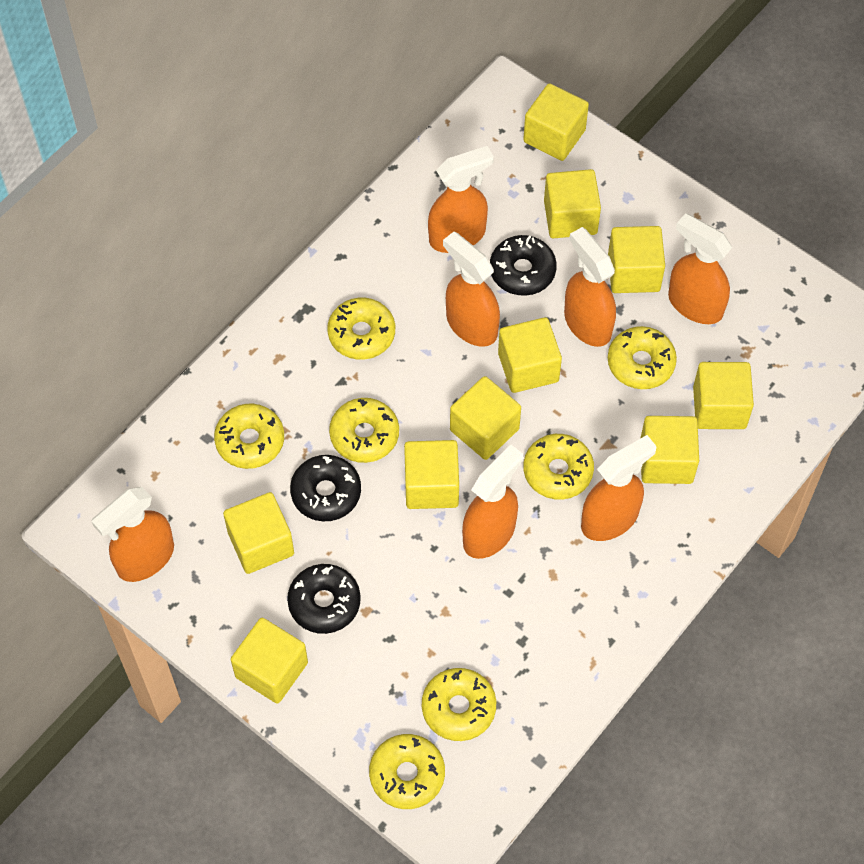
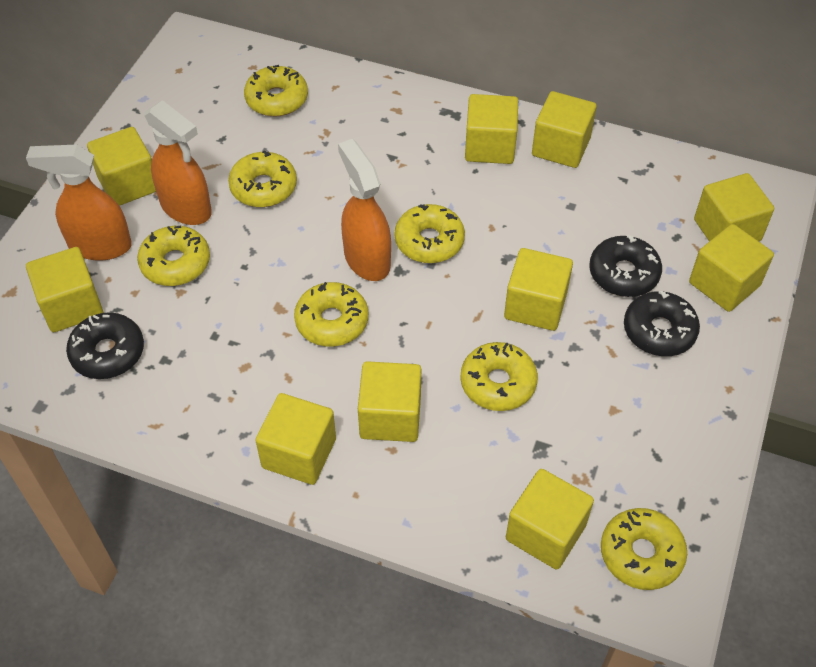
orange spray bottle: [91,487,174,582] [428,146,494,253] [443,232,500,347] [462,445,523,559] [564,227,616,347] [581,435,657,541] [668,213,732,324] = 7 -> [26,145,132,261] [144,100,212,225] [338,139,391,281] = 3

